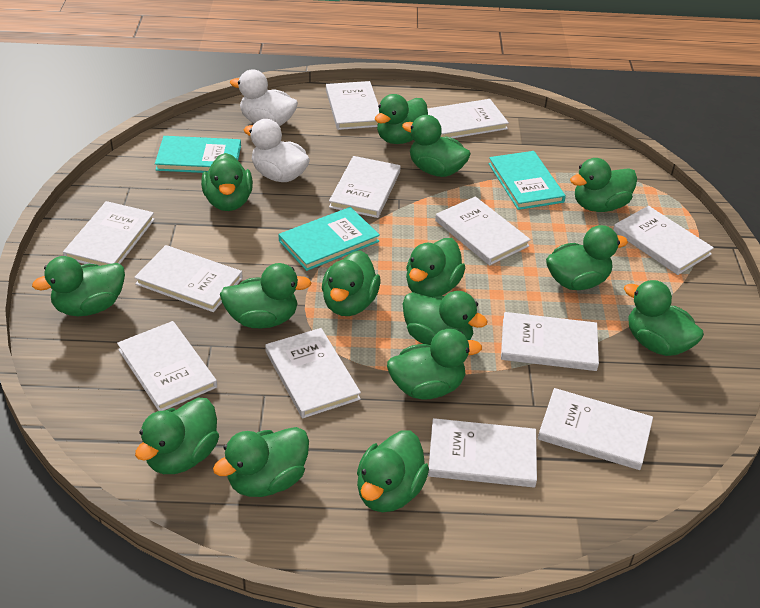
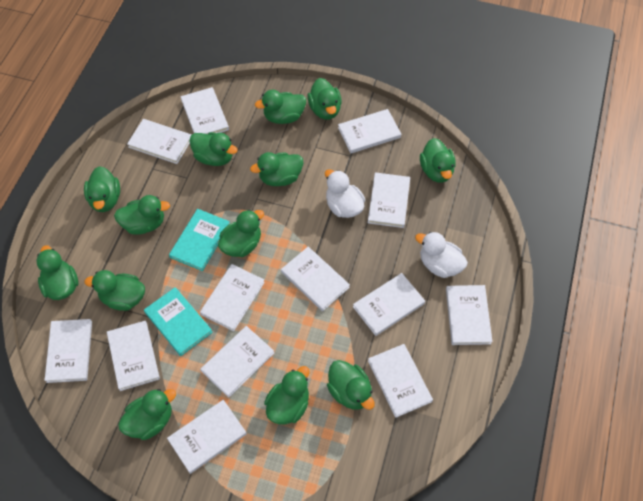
green duck: [32,256,125,316] [135,398,219,474] [201,153,253,211] [213,427,309,497] [220,263,312,329] [322,250,380,316] [357,430,429,512] [375,94,428,144] [387,329,482,400] [402,115,471,177] [403,291,488,345] [406,238,465,297] [546,225,628,290] [570,158,637,212] [624,280,704,356] = 15 -> [36,245,78,300] [84,166,120,212] [84,270,145,311] [114,195,170,235] [118,389,176,440] [190,132,238,166] [218,210,264,257] [250,152,303,186] [255,90,306,124] [264,366,310,425] [307,78,342,120] [327,360,375,410] [420,138,456,183] = 13
turquoise book: [155,136,241,173] [279,207,380,271] [489,151,566,210] = 3 -> [144,287,213,356] [169,209,230,271] = 2
white book: [63,201,155,266] [117,321,217,411] [134,245,242,312] [265,328,361,418] [326,81,379,130] [329,156,401,218] [427,99,509,138] [428,418,537,487] [435,196,531,266] [501,312,599,371] [538,388,653,470] [613,206,714,275] = 12 -> [44,319,92,383] [107,321,160,391] [127,119,191,164] [167,400,247,474] [181,87,229,134] [200,264,265,332] [200,326,274,398] [281,247,350,311] [338,109,401,153] [353,273,425,336] [368,172,410,228] [368,344,433,418] [446,285,493,345] = 13

